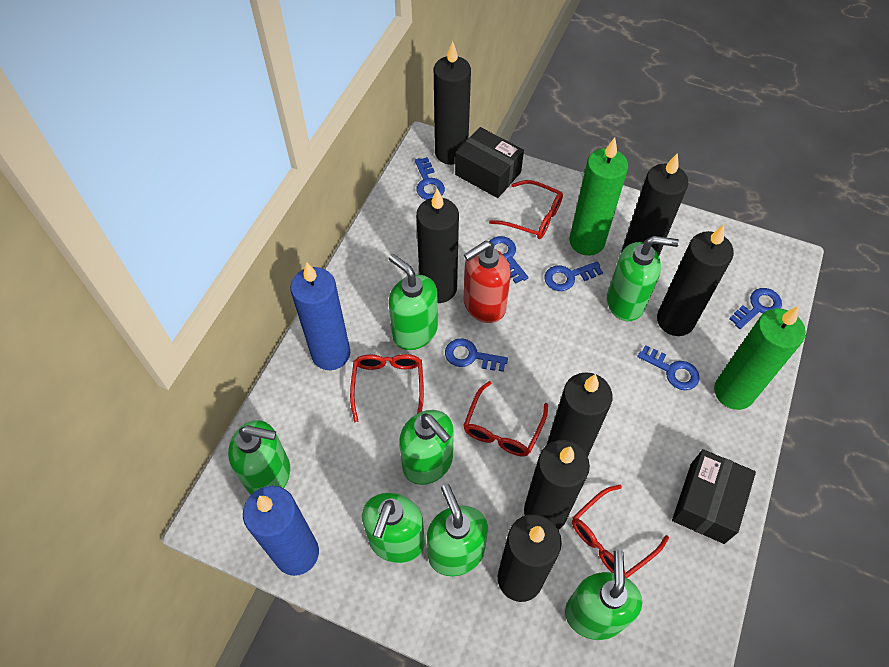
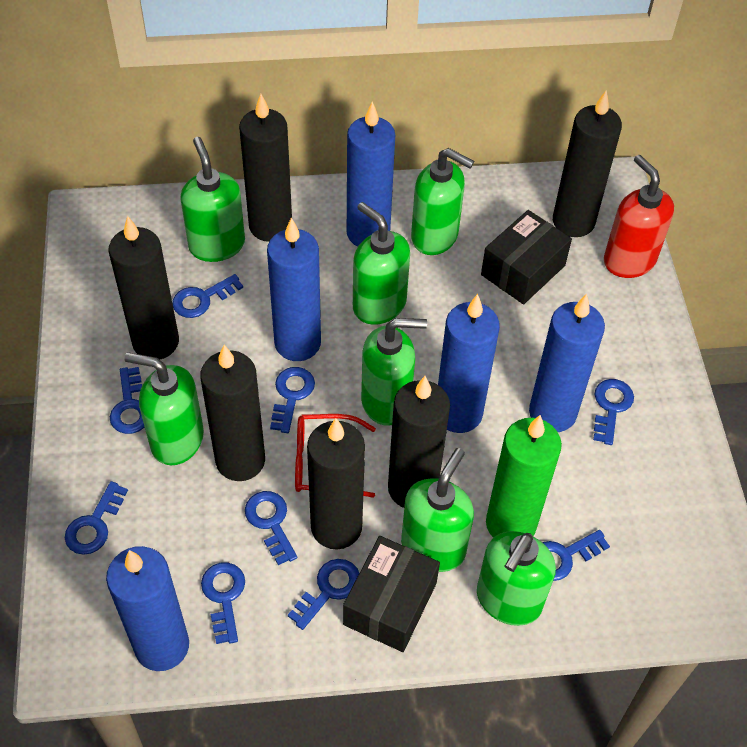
black candle: [416,189,459,303] [434,41,471,165] [498,514,562,602] [524,440,590,530] [547,372,613,457] [621,153,688,256] [657,225,734,336] = 7 -> [109,216,179,360] [200,345,265,481] [239,94,292,242] [307,418,365,549] [388,376,450,508] [553,90,622,237] = 6
blue candle: [243,486,319,576] [290,262,350,370] = 2 -> [106,546,189,671] [267,218,321,361] [347,101,395,247] [438,294,500,433] [529,294,605,432] = 5
blue key: [415,157,445,200] [445,338,508,372] [489,236,529,284] [544,261,603,291] [637,345,700,390] [729,288,782,329] = 6 -> [65,481,128,555] [110,367,145,434] [172,274,243,318] [201,562,245,644] [245,491,298,565] [270,367,315,433] [288,559,359,630] [542,530,610,581] [593,379,634,445] = 9
green candle: [569,137,628,256] [714,306,806,410] = 2 -> [486,415,562,538] = 1
red glasses: [350,354,424,422] [463,381,548,457] [489,180,563,239] [572,485,669,578] = 4 -> [295,414,376,498] = 1

